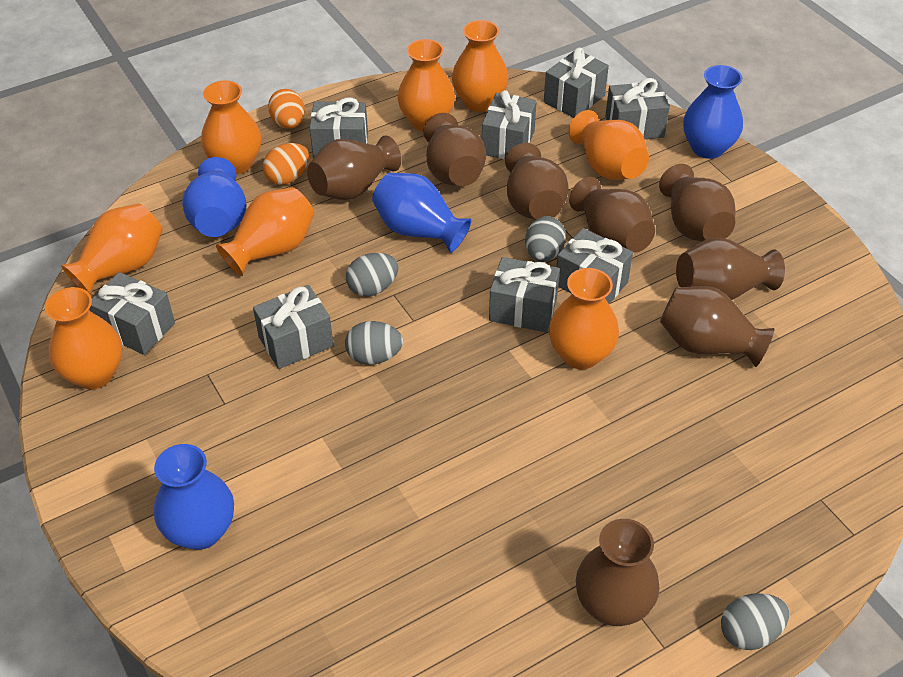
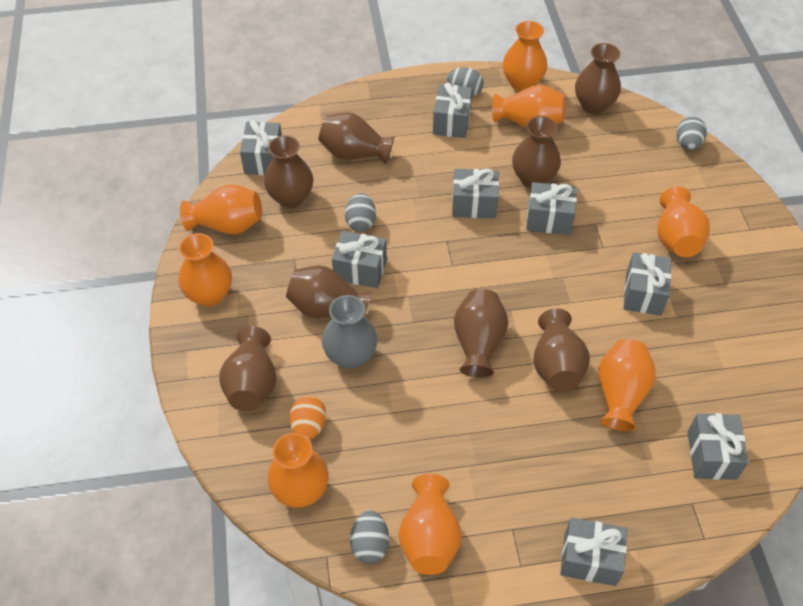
blue vase: [154,444,234,550] [182,157,247,237] [372,173,471,253] [683,65,743,159] = 4 -> none = 0
grey vase: none = 0 -> [322,295,377,369] = 1
orange egg: [263,143,309,185] [268,89,305,129] = 2 -> [290,395,326,440] = 1

